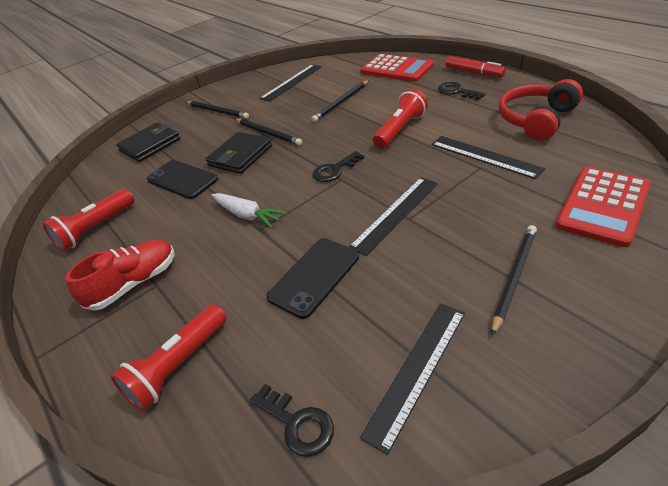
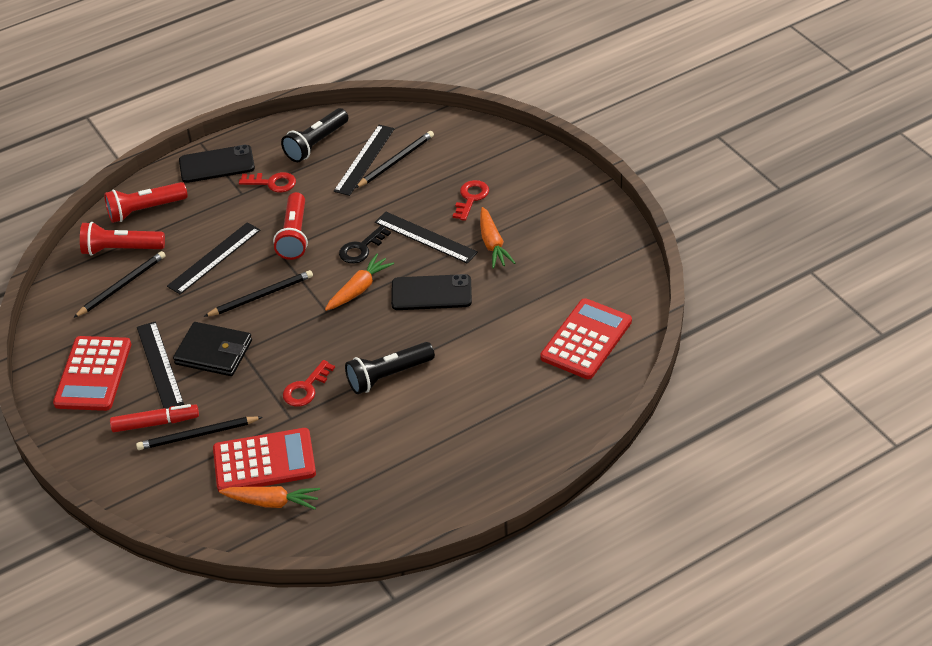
black flashlight: none = 0 -> [281,108,349,162] [345,342,435,394] = 2
black key: [250,384,334,457] [312,151,365,182] [438,82,485,100] = 3 -> [339,226,391,264] = 1
black wallet: [116,122,181,162] [206,132,272,174] = 2 -> [173,322,252,376] = 1
orange carrot: none = 0 -> [219,486,320,510] [325,254,394,311] [480,207,515,269] = 3
red calculator: [361,54,434,82] [556,167,651,247] = 2 -> [53,336,131,411] [213,428,316,492] [540,298,632,379] = 3
red headphones: [499,79,583,141] = 1 -> none = 0
red key: none = 0 -> [239,172,296,192] [283,360,335,407] [453,180,489,221] = 3
red shoe: [65,240,175,311] = 1 -> none = 0
white carrot: [212,193,287,229] = 1 -> none = 0

